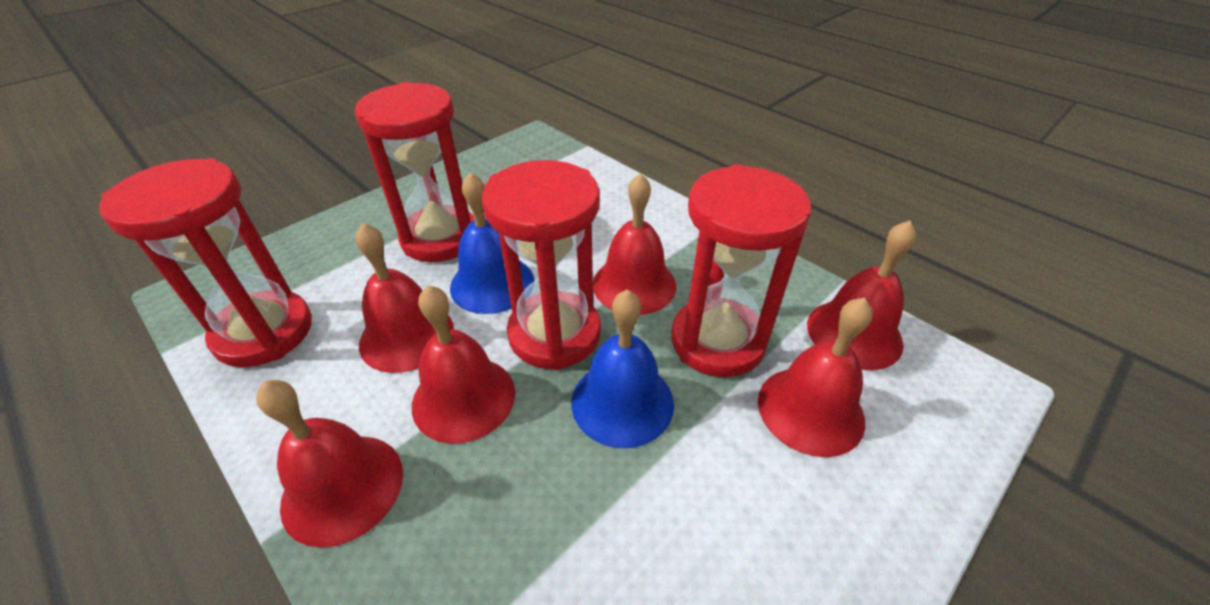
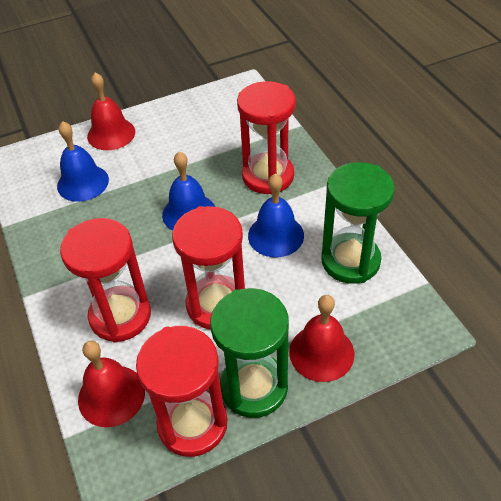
blue bell: [450,172,534,314] [572,289,674,448] = 2 -> [57,121,109,202] [162,151,215,231] [248,174,304,257] = 3
green hourglass: none = 0 -> [210,288,289,418] [321,162,395,284] = 2
red bell: [256,380,403,548] [355,223,454,373] [412,285,515,444] [593,173,676,315] [758,297,873,457] [807,220,917,370] = 6 -> [78,340,145,427] [87,72,135,150] [289,295,354,382] = 3

